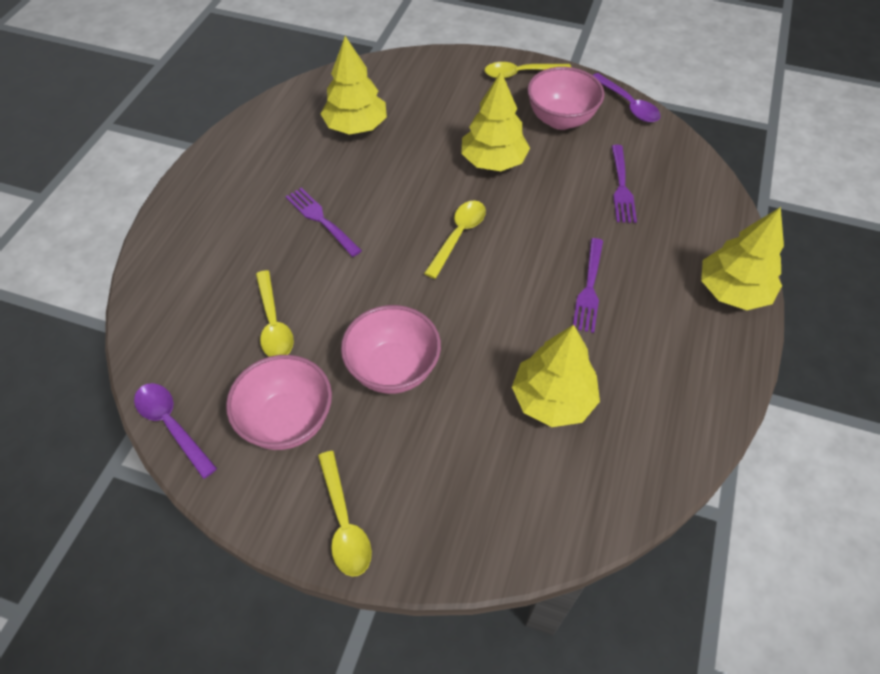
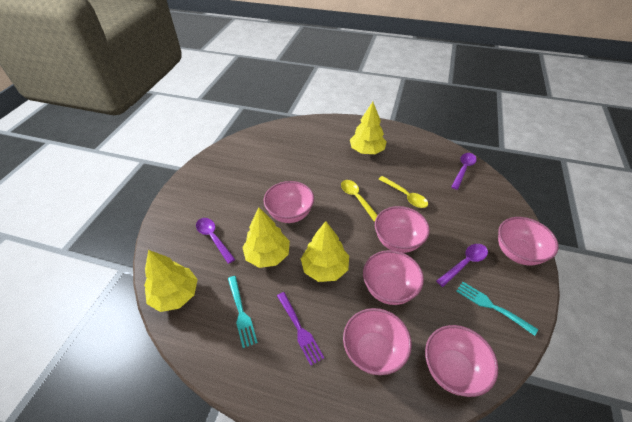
pink bowl: [226,355,332,450] [341,305,441,394] [527,67,605,130] = 3 -> [264,181,314,223] [343,308,412,375] [363,250,424,305] [375,206,430,253] [425,325,498,397] [498,217,559,265] = 6
purple fork: [285,188,362,257] [573,238,603,333] [611,145,637,223] = 3 -> [277,292,324,366] = 1
purple spoon: [134,383,217,479] [593,73,661,122] = 2 -> [196,218,235,264] [436,244,488,287] [451,153,477,190] = 3
turquoise fork: none = 0 -> [228,276,258,348] [456,282,538,336] = 2
yellow spoon: [256,270,294,357] [318,451,372,577] [424,200,486,279] [485,62,571,78] = 4 -> [341,180,378,222] [378,176,428,208] = 2

